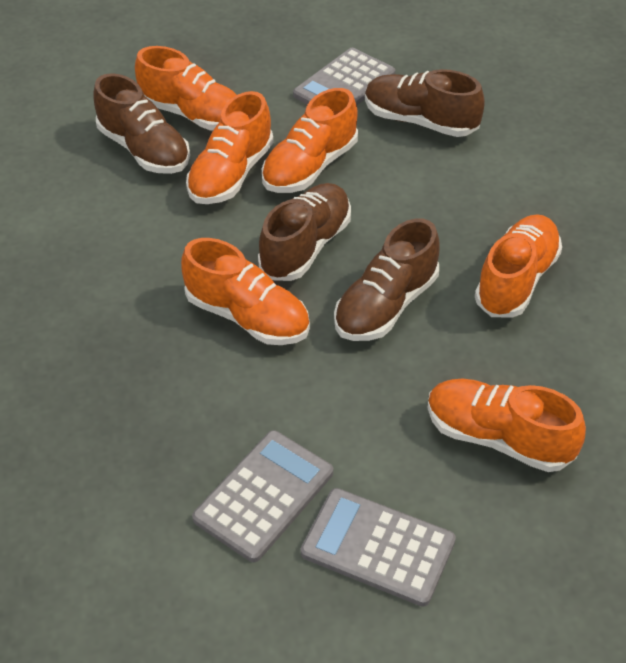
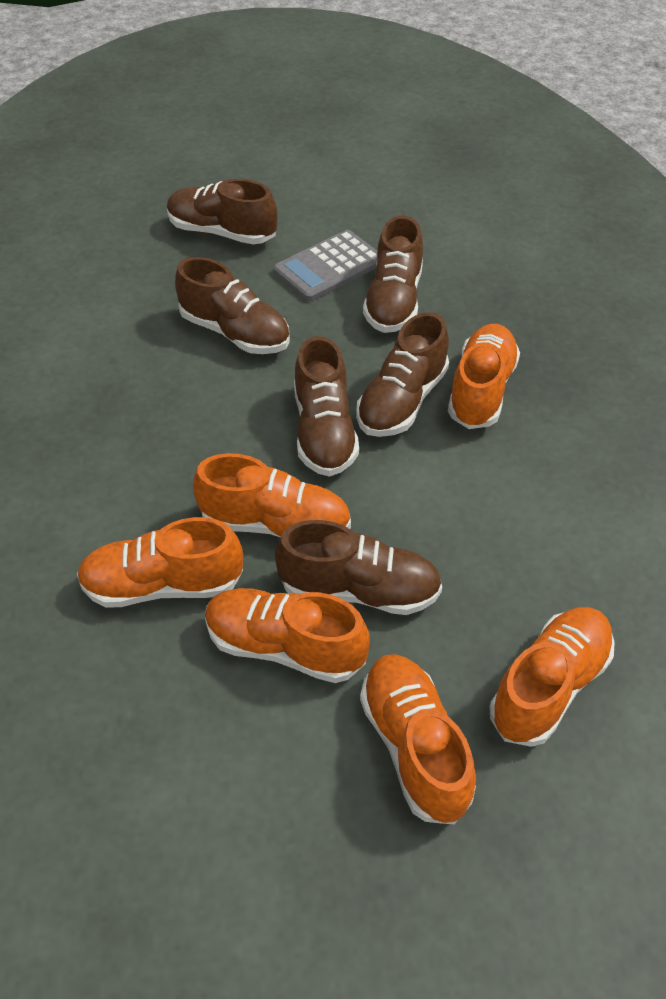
brown shoe: [93,73,190,174] [258,183,351,281] [334,219,440,341] [365,69,485,137] = 4 -> [167,179,278,245] [175,257,290,354] [275,520,442,615] [294,336,359,477] [356,312,449,437] [363,216,423,333] = 6
grey calculator: [192,430,333,562] [293,48,395,105] [301,488,456,607] = 3 -> [273,230,377,301] = 1

